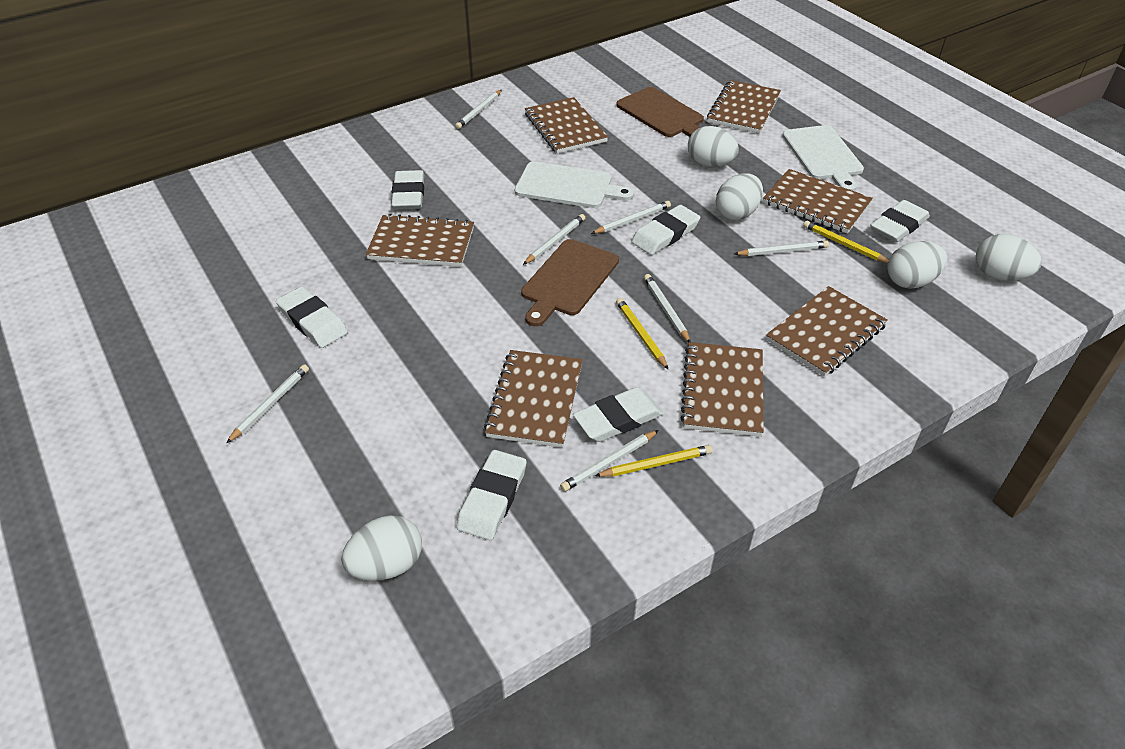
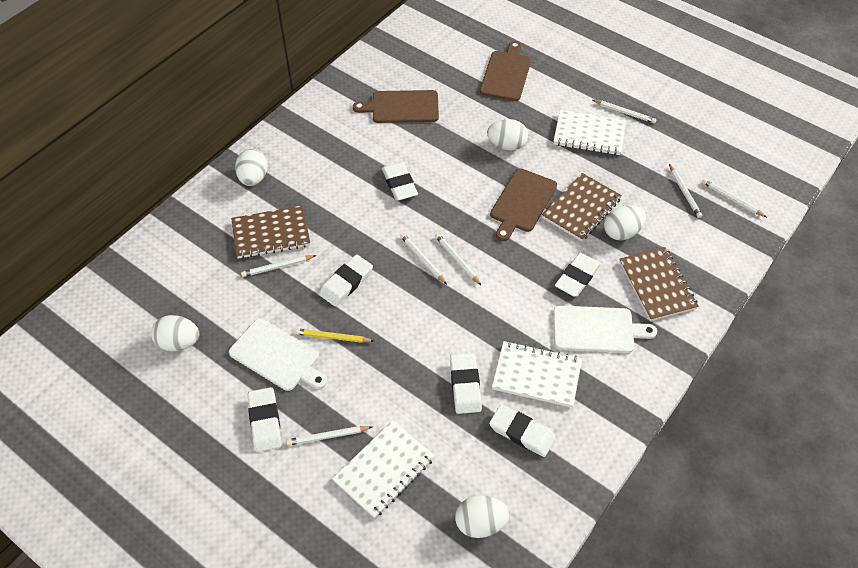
brown cutting board: [521,239,619,327] [616,87,704,137] = 2 -> [353,90,439,123] [480,41,531,101] [490,168,557,241] = 3
brown notebook: [366,214,474,267] [484,350,583,448] [525,97,608,154] [680,342,764,437] [707,80,781,134] [763,169,873,234] [766,286,888,377] = 7 -> [231,205,310,259] [542,173,622,241] [619,247,699,321] = 3
white notebook: none = 0 -> [332,420,434,519] [492,341,582,408] [553,110,626,155] = 3
yellow pencil: [595,445,712,477] [616,298,669,370] [803,221,889,263] = 3 -> [295,329,374,343] = 1

